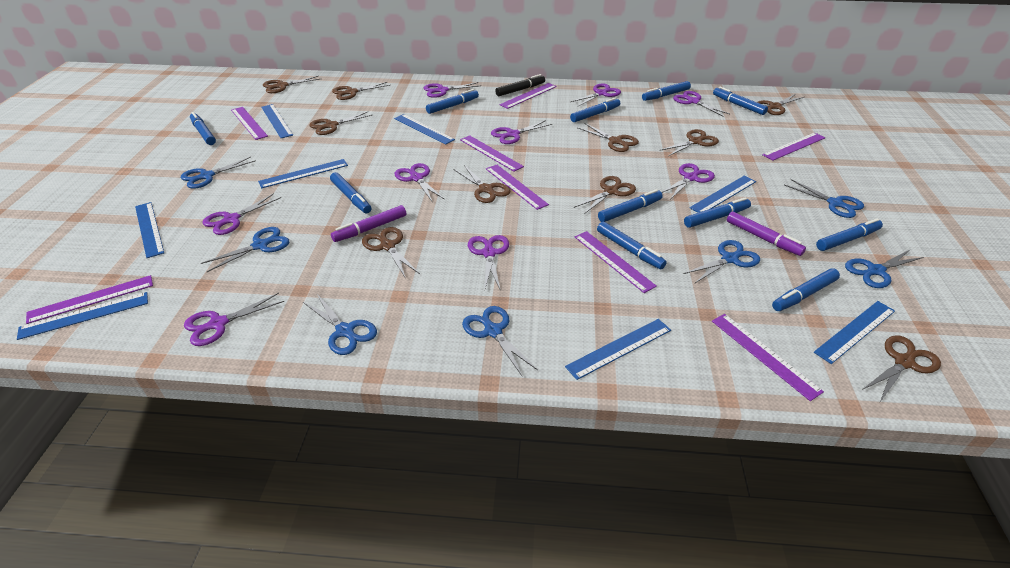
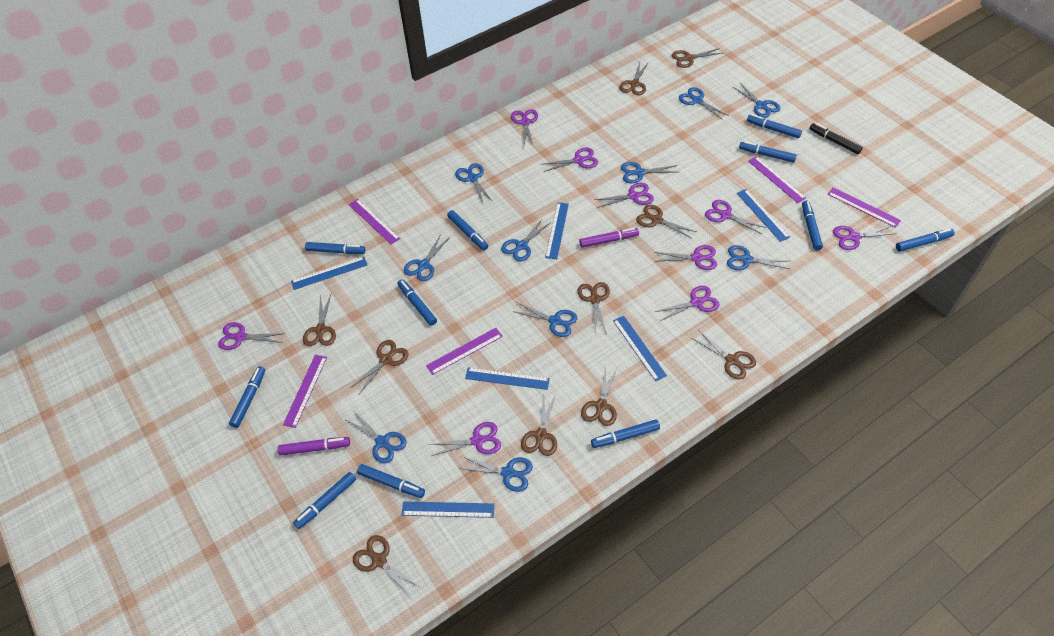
blue ruler: [17,292,148,340] [135,202,164,258] [258,159,348,188] [261,104,293,138] [394,114,455,144] [565,319,671,380] [690,176,756,213] [814,301,895,364] = 8 -> [291,257,367,290] [401,501,494,518] [465,367,550,390] [545,202,569,259] [613,316,667,381] [737,189,790,242] = 6
blue scissors: [181,157,256,189] [201,227,289,272] [303,294,377,355] [462,306,538,376] [683,240,760,283] [784,179,864,218] [845,250,924,288] = 7 -> [344,412,407,463] [404,234,450,281] [455,163,493,203] [458,457,533,492] [501,218,551,262] [512,302,577,337] [621,162,677,183] [679,87,729,120] [727,245,790,270] [733,83,780,118] = 10
purple ruler: [26,275,153,324] [231,107,268,140] [460,135,524,172] [486,165,549,210] [500,83,557,109] [575,231,657,293] [712,314,824,401] [762,133,825,160] = 8 -> [283,355,327,428] [349,199,400,245] [426,328,503,375] [748,156,806,203] [828,187,901,228] = 5

